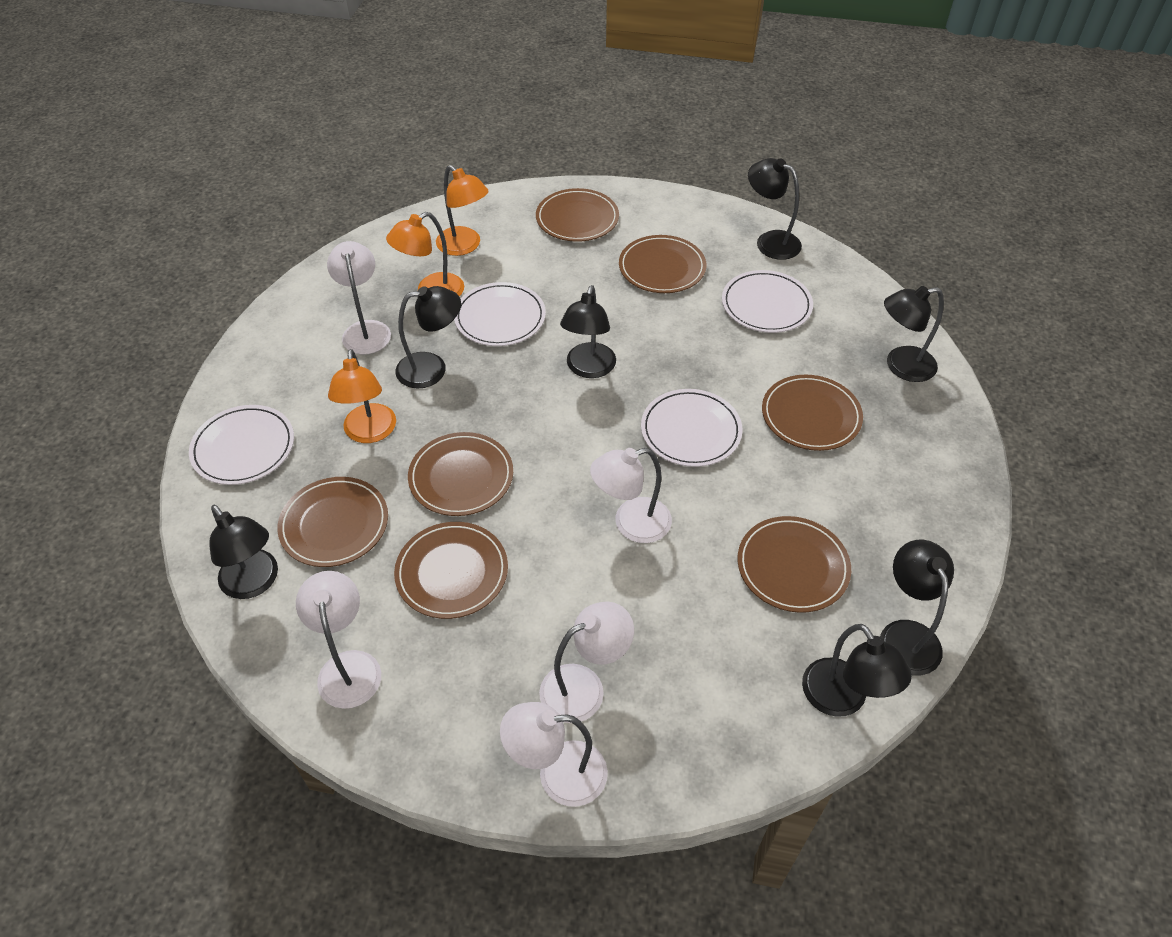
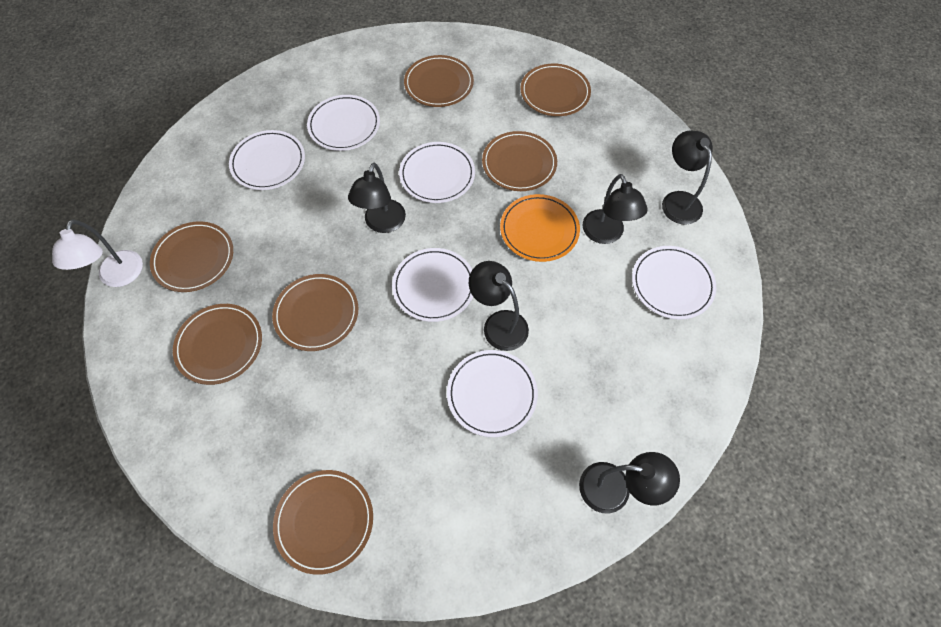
black lamp: [209,505,278,599] [396,286,461,389] [560,285,616,378] [748,158,802,260] [802,624,912,717] [880,540,954,676] [884,286,944,382] = 7 -> [348,163,406,233] [469,261,529,351] [579,452,680,513] [583,174,648,244] [662,130,713,225] = 5
orange lamp: [328,349,396,443] [386,212,464,297] [436,165,489,256] = 3 -> none = 0
orange plate: none = 0 -> [500,194,580,262] = 1
white lamp: [296,571,381,709] [327,241,391,355] [500,702,608,807] [539,602,634,723] [590,448,672,543] = 5 -> [52,220,143,287] = 1
white plate: [189,405,294,485] [454,282,546,346] [641,389,743,467] [722,270,813,333] = 4 -> [229,130,305,190] [307,95,380,151] [392,248,473,322] [399,142,475,203] [447,350,538,437] [632,246,716,320] = 6

